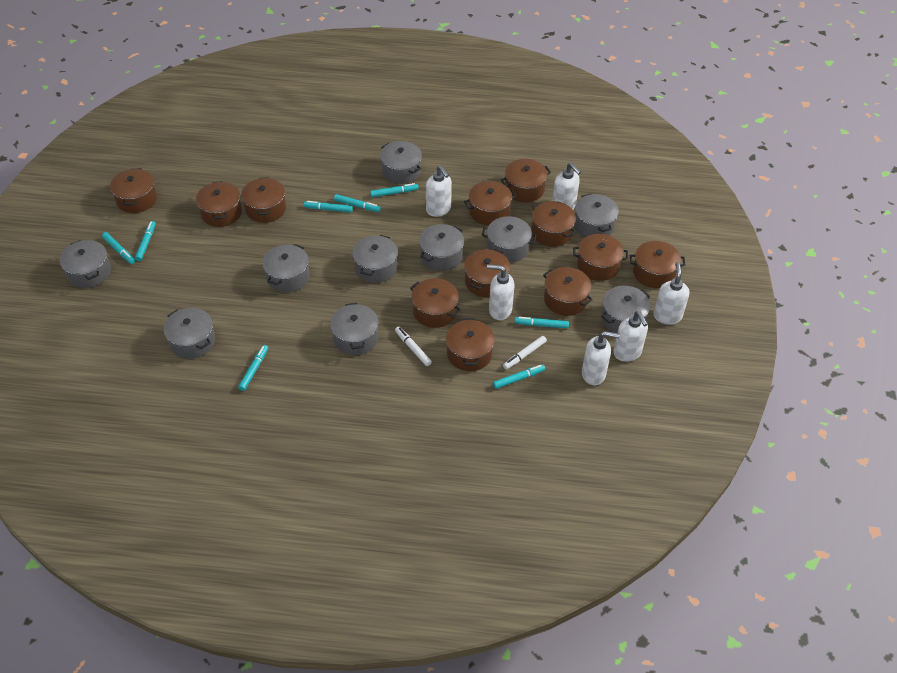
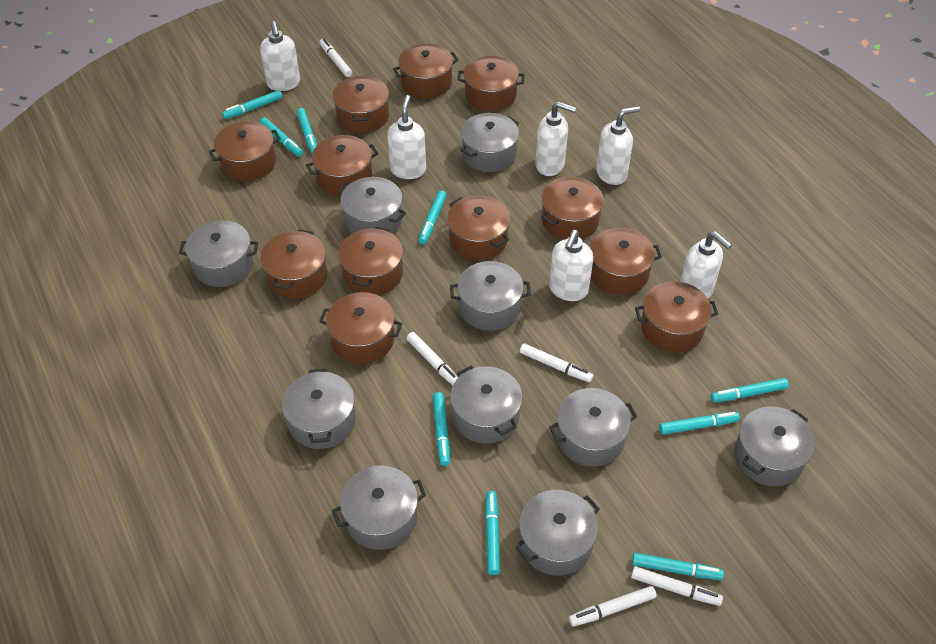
turquoise marker: [102,232,135,264] [135,221,156,261] [238,345,268,391] [304,201,353,212] [334,194,381,212] [370,183,419,197] [493,364,545,389] [515,317,569,329] = 8 -> [222,90,282,119] [260,117,303,157] [297,108,317,154] [419,191,446,244] [433,392,450,466] [485,491,500,575] [632,553,724,580] [659,412,740,434] [711,378,789,402] = 9
white marker: [395,327,432,366] [503,336,547,369] = 2 -> [320,39,352,77] [407,332,458,386] [520,343,593,382] [569,586,657,627] [631,566,723,606] = 5

